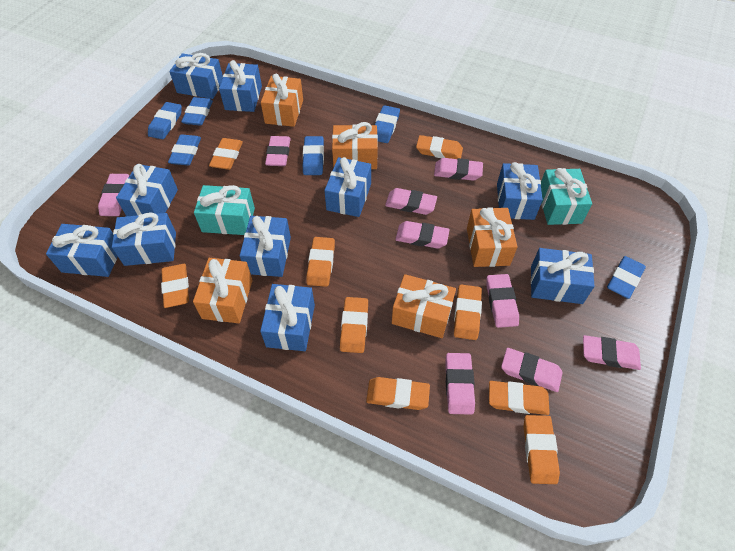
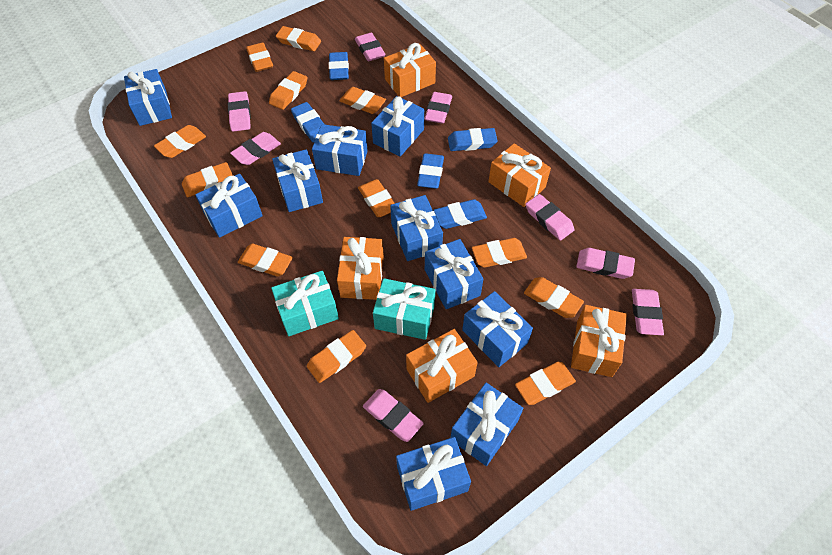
blue eraser: [148,102,182,139] [168,135,201,166] [181,97,213,126] [303,136,324,175] [375,105,400,143] [607,256,646,299] = 6 -> [291,102,324,143] [329,52,349,80] [417,153,444,189] [433,199,487,229] [448,128,498,151] = 5
orange eraser: [161,264,189,308] [209,138,243,170] [306,237,335,287] [340,297,368,353] [366,377,430,410] [416,135,463,159] [454,284,482,340] [489,381,550,415] [523,415,560,484] = 9 -> [154,125,206,158] [182,162,232,197] [238,244,293,277] [246,43,273,72] [269,71,307,110] [276,26,321,51] [307,330,366,383] [340,87,386,114] [358,179,395,217] [472,238,527,268] [515,362,576,405] [524,277,584,318] = 12
pink eraser: [98,174,129,216] [265,136,291,166] [385,188,437,215] [395,221,450,249] [434,158,483,181] [445,353,475,415] [486,274,519,328] [501,348,563,392] [583,335,641,370] = 9 -> [228,91,251,132] [230,132,281,165] [355,33,386,61] [363,389,424,442] [424,92,452,124] [526,194,574,241] [576,248,635,279] [632,289,664,335] = 8

